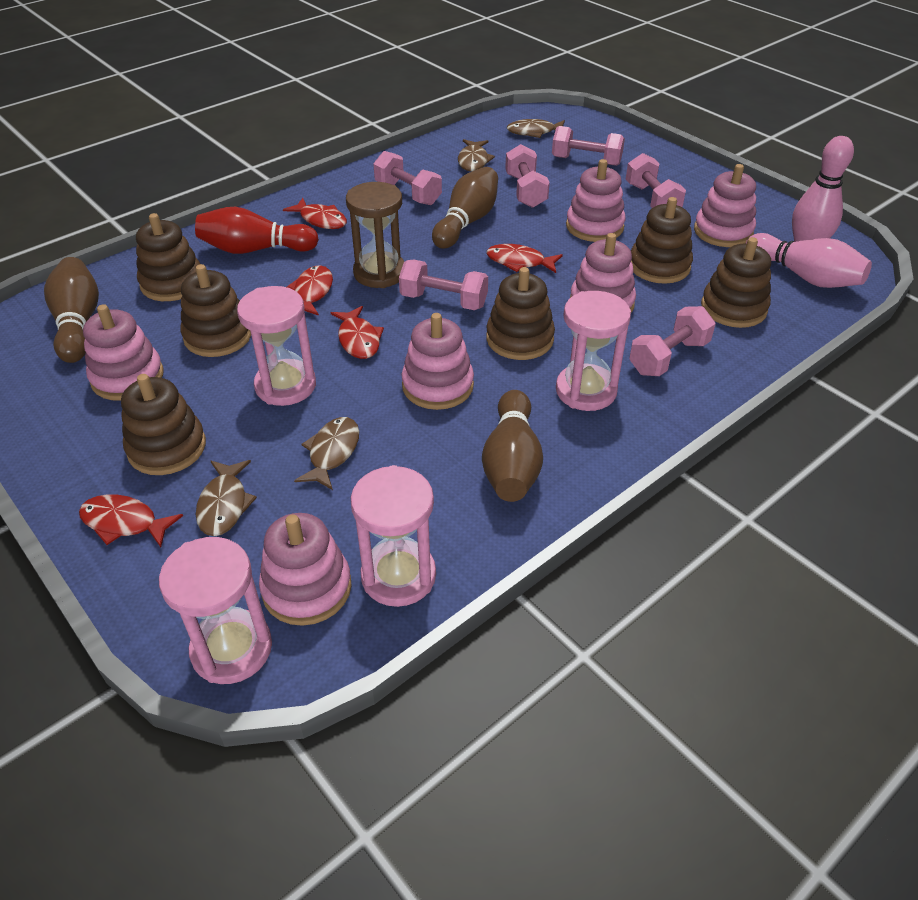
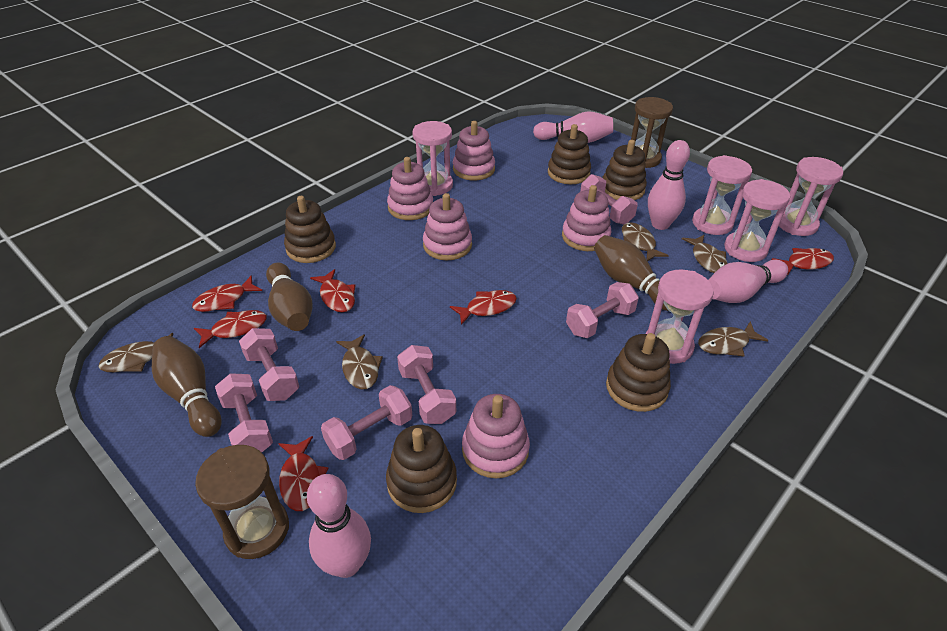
brown fish: [196,460,257,536] [294,417,359,490] [458,139,495,171] [507,119,565,138] = 4 -> [98,333,173,372] [336,334,383,390] [622,222,669,261] [682,235,728,273] [698,321,768,356] = 5
brown hourglass: [346,182,404,288] = 1 -> [195,445,289,559] [631,97,673,168] = 2
brown stacking toy: [121,374,206,475] [136,213,200,301] [181,264,251,357] [486,267,555,360] [631,197,693,284] [701,237,771,328] = 6 -> [284,196,336,263] [386,425,457,513] [548,124,591,184] [602,140,647,200] [606,333,671,412] = 5
pink bowling pin: [746,233,872,288] [792,136,854,242] = 2 -> [307,474,371,578] [533,111,613,143] [648,140,690,230] [708,260,788,303] = 4
pink hourglass: [159,537,272,684] [237,286,316,406] [351,465,436,607] [556,291,631,411] = 4 -> [412,121,453,196] [646,269,714,364] [692,155,752,235] [724,179,790,262] [779,157,843,236] = 5
pink stacking toy: [83,304,163,401] [259,513,352,626] [401,313,474,410] [566,159,626,242] [570,233,636,313] [694,164,756,247] = 6 -> [387,157,433,220] [423,193,472,260] [453,121,495,180] [462,394,530,479] [562,185,612,251] = 5
red bowling pin: [195,207,319,254] = 1 -> none = 0
red fish: [79,495,183,547] [283,198,347,229] [287,265,333,316] [331,306,384,359] [487,244,563,273] = 5 -> [192,275,262,312] [194,310,267,348] [278,436,328,511] [310,269,355,312] [450,290,517,325] [771,248,834,275] = 6

